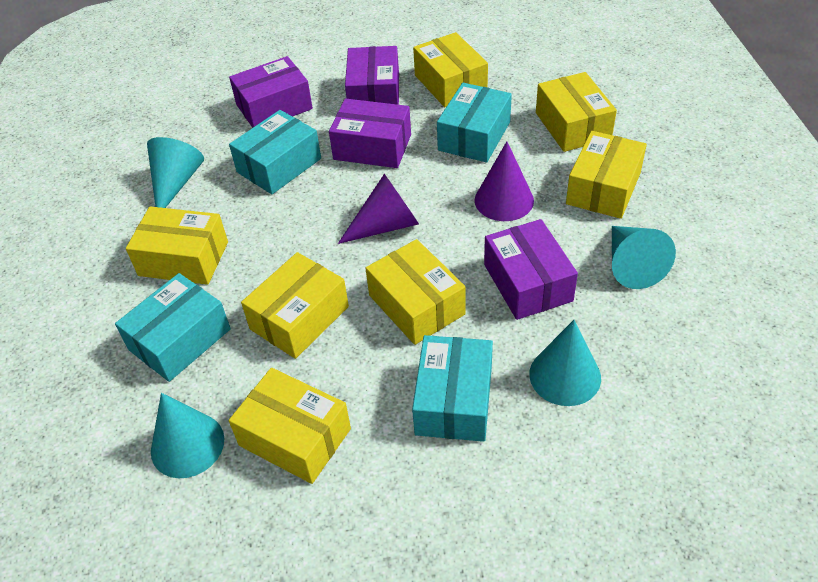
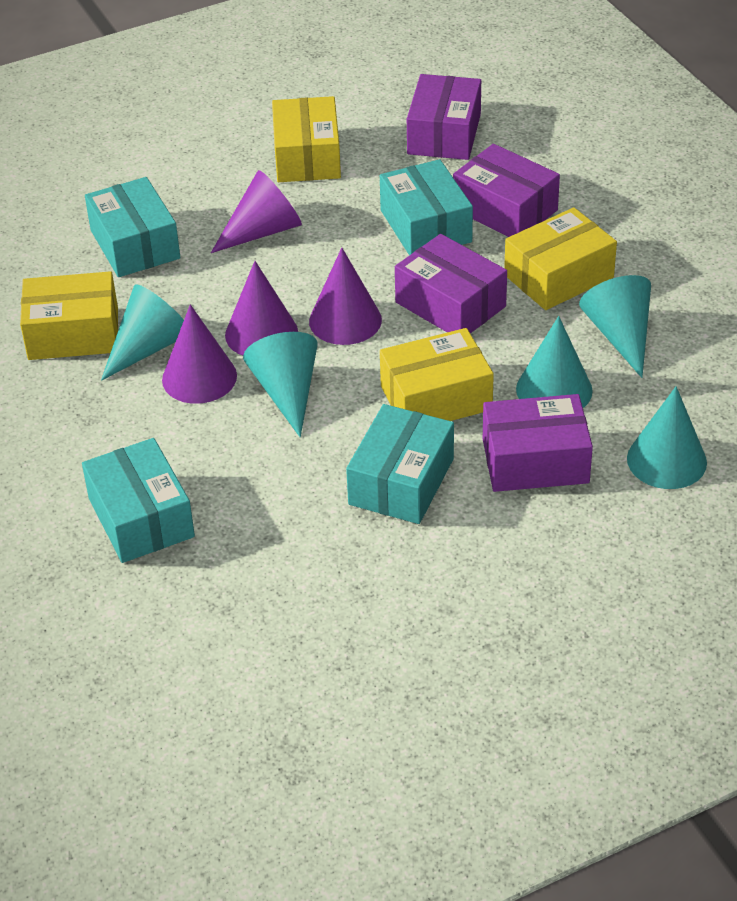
purple cone: [338,174,419,244] [475,141,534,221] = 2 -> [162,304,237,404] [211,170,302,253] [225,261,298,356] [309,248,382,345] = 4
turquoise cone: [147,137,204,208] [151,393,224,478] [529,320,601,406] [612,226,676,289] = 4 -> [101,284,184,381] [243,332,318,437] [516,316,593,408] [579,275,651,378] [627,386,707,489] = 5
yellow box: [126,206,228,285] [229,368,351,484] [241,252,349,359] [365,239,466,345] [413,32,488,107] [536,72,617,152] [566,131,647,219] = 7 -> [20,271,118,360] [272,96,341,182] [380,328,494,421] [504,207,617,310] = 4

